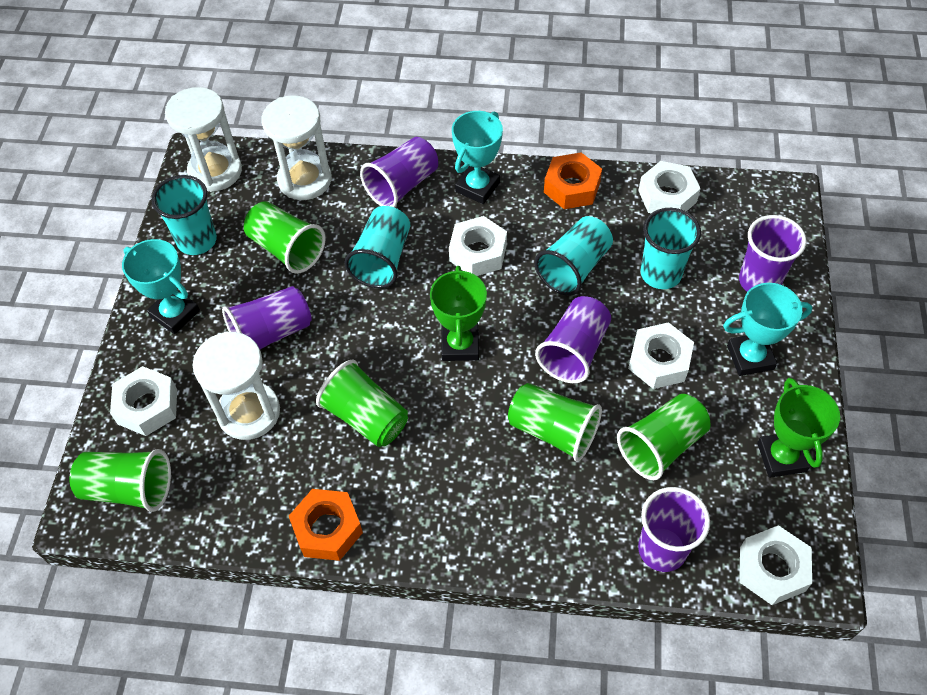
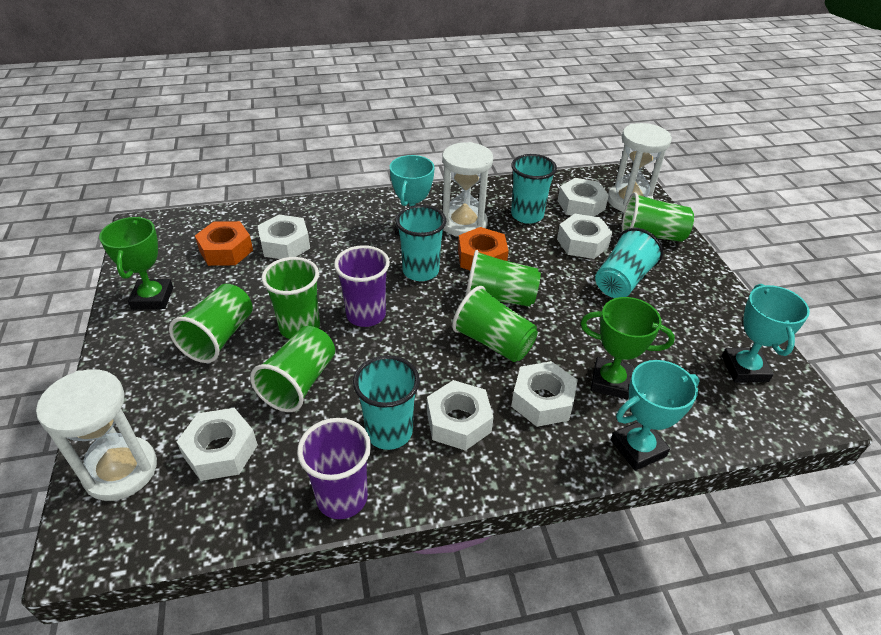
green cup: [69,449,171,512] [244,201,326,274] [316,360,408,447] [508,383,602,462] [617,394,711,480] = 5 -> [169,284,253,363] [250,326,335,412] [261,257,320,339] [452,286,538,362] [465,250,541,307] [622,192,694,242] = 6
purple cup: [222,286,312,349] [360,137,438,208] [535,296,611,383] [638,487,710,572] [739,215,806,292] = 5 -> [297,418,371,519] [334,245,390,327] = 2
white nut: [110,366,177,436] [449,216,507,276] [628,322,694,389] [638,161,701,213] [739,525,812,605] = 5 -> [177,408,258,481] [258,215,310,259] [427,380,494,451] [511,361,578,427] [557,214,612,259] [558,178,609,217] = 6

